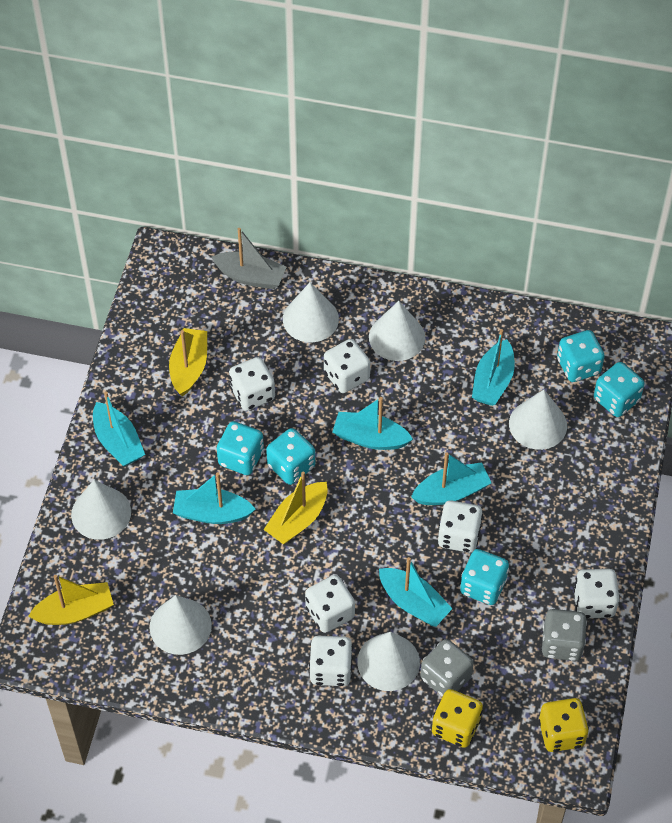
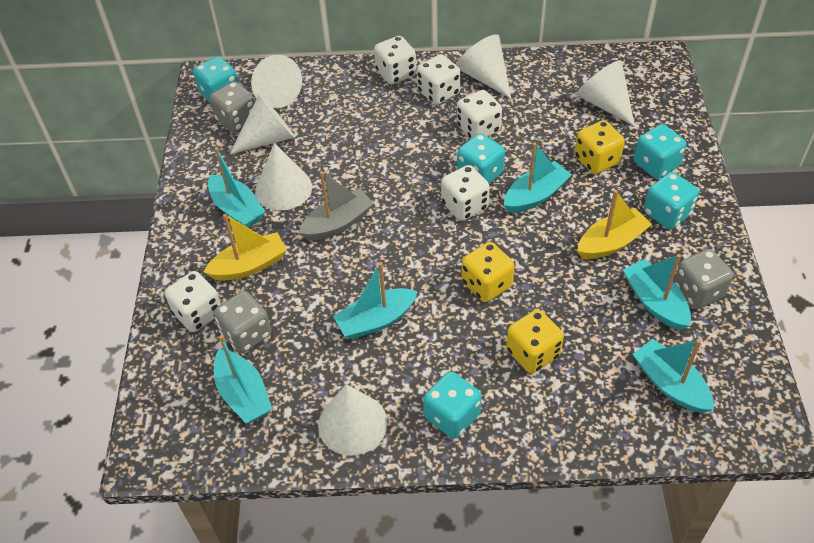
grey dice: [420,639,474,697] [542,609,587,661] = 2 -> [210,81,255,133] [214,291,271,353] [673,249,733,309] = 3
white dice: [229,357,275,411] [305,575,355,633] [309,636,353,686] [324,339,370,393] [438,500,483,553] [573,569,619,618] = 6 -> [165,271,221,332] [374,36,416,85] [417,54,461,105] [441,165,490,221] [457,90,502,139] = 5
yellow boat: [28,575,114,625] [169,328,207,397] [264,471,328,544] = 3 -> [203,214,287,281] [577,190,652,259] = 2
yellow dice: [432,689,483,748] [539,698,589,752] = 2 -> [462,242,515,302] [506,309,564,373] [574,120,625,174] = 3

